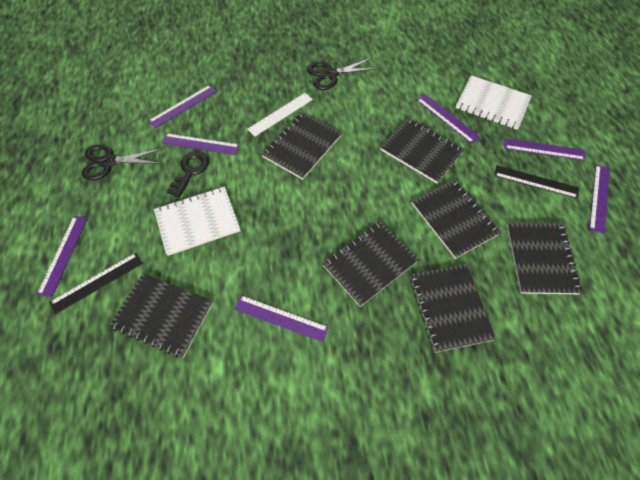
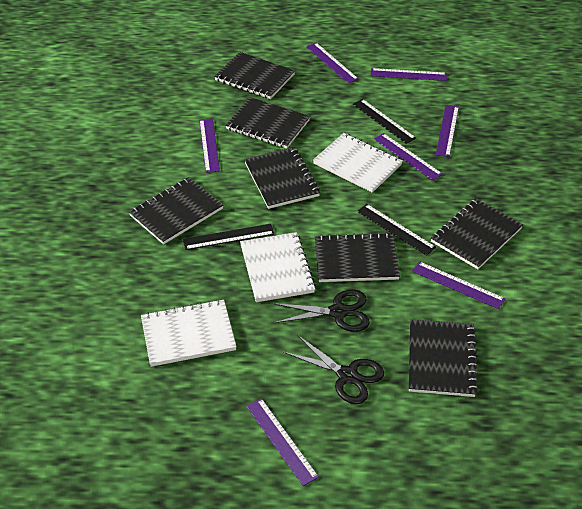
black key: [167,152,209,197] = 1 -> none = 0
black ruler: [50,253,143,314] [494,165,579,199] = 2 -> [183,224,274,250] [353,99,416,144] [357,204,436,256] = 3
white notebook: [154,187,240,256] [456,75,532,130] = 2 -> [141,299,237,367] [240,232,316,302] [313,133,403,193] = 3
white ruler: [247,93,313,136] = 1 -> none = 0

